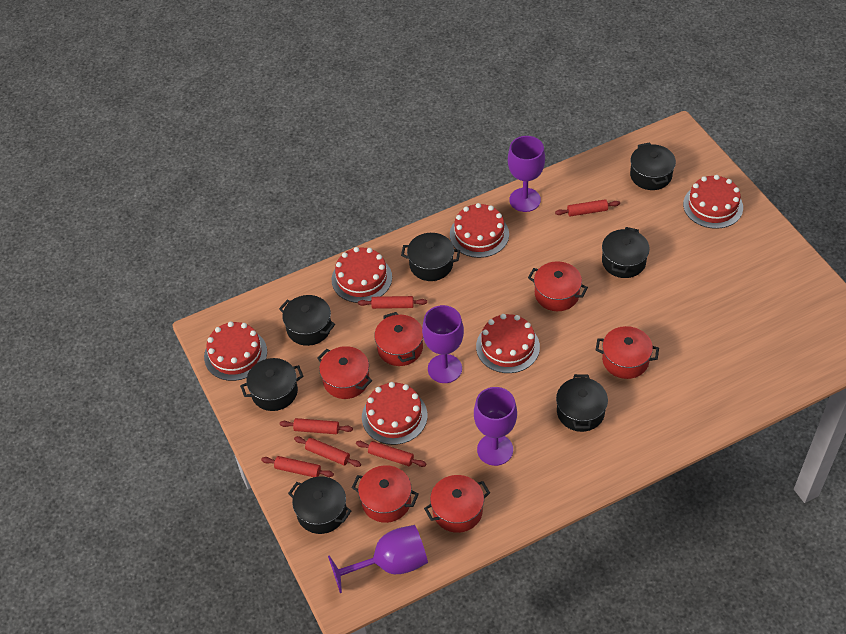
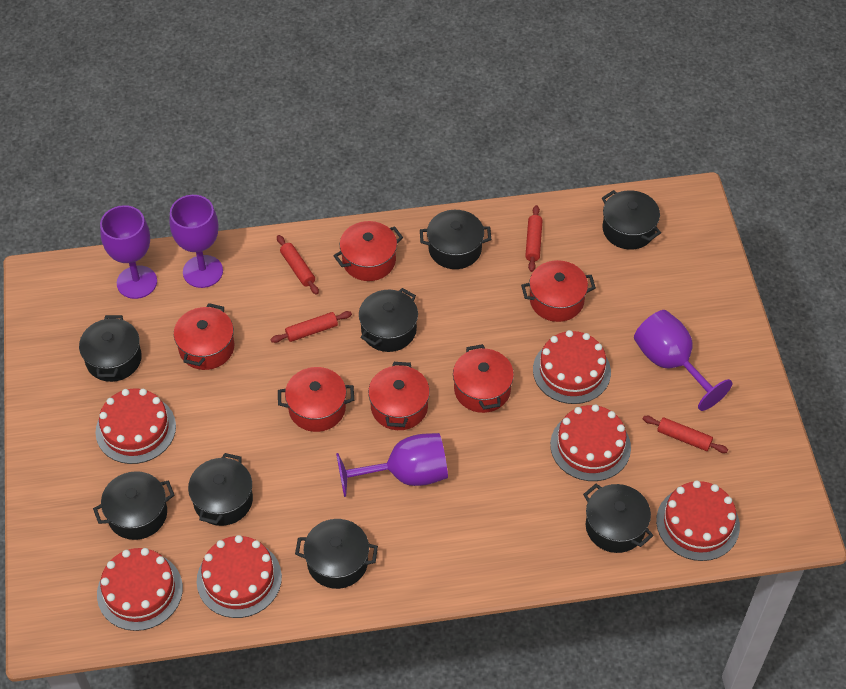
black pot: [240,358,304,411] [279,295,335,346] [288,476,351,534] [401,233,460,281] [556,374,608,432] [602,227,650,278] [630,142,676,190] = 7 -> [79,315,142,382] [93,471,175,540] [188,453,253,526] [295,519,378,589] [359,288,418,352] [420,210,491,269] [583,484,653,553] [602,190,661,250] = 8
red rolling pin: [261,456,334,477] [280,418,353,434] [294,436,361,467] [356,441,426,467] [358,296,427,309] [555,199,620,216] = 6 -> [271,311,352,343] [277,235,319,295] [525,205,543,272] [643,416,728,453] = 4

